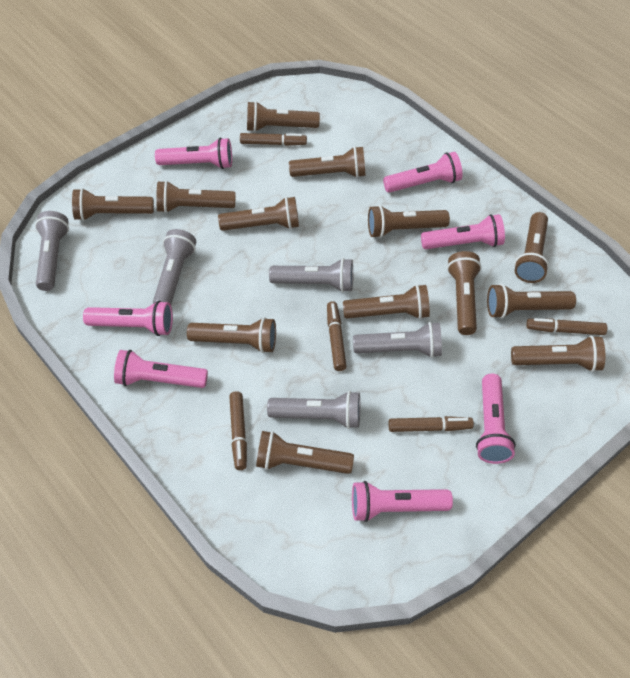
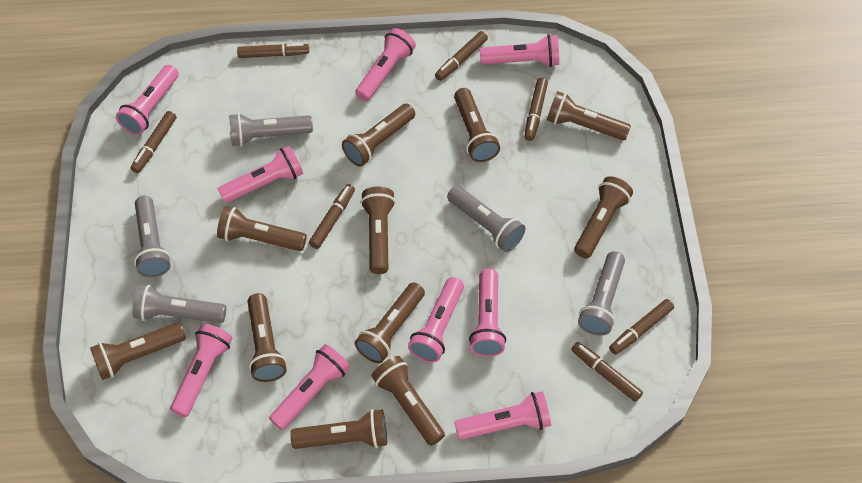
brown flashlight: [72,188,154,221] [156,181,236,213] [187,317,276,353] [218,197,299,231] [247,101,320,132] [256,431,354,474] [289,146,366,178] [343,284,430,319] [368,205,450,238] [447,251,482,335] [487,284,576,319] [511,335,605,372] [514,212,549,283] = 13 -> [90,323,186,380] [217,206,307,251] [248,293,287,382] [290,409,387,449] [342,104,415,167] [355,282,425,363] [361,187,396,274] [371,356,445,446] [454,88,500,162] [547,91,631,141] [574,176,633,258] = 11
brown marker: [229,391,247,470] [240,133,307,146] [327,301,347,371] [388,416,474,432] [526,318,607,335] = 5 -> [131,111,177,173] [237,43,309,58] [309,184,355,249] [435,31,488,81] [524,78,548,141] [571,342,643,402] [609,299,674,355] = 7
pink flashlight: [83,301,173,336] [114,350,208,388] [155,138,232,169] [352,481,453,522] [383,152,463,193] [421,214,505,249] [476,374,516,464] = 7 -> [116,65,179,135] [170,324,233,417] [218,146,303,203] [269,344,350,430] [355,28,416,101] [408,277,464,362] [454,391,551,440] [469,269,506,357] [480,34,559,67] = 9

